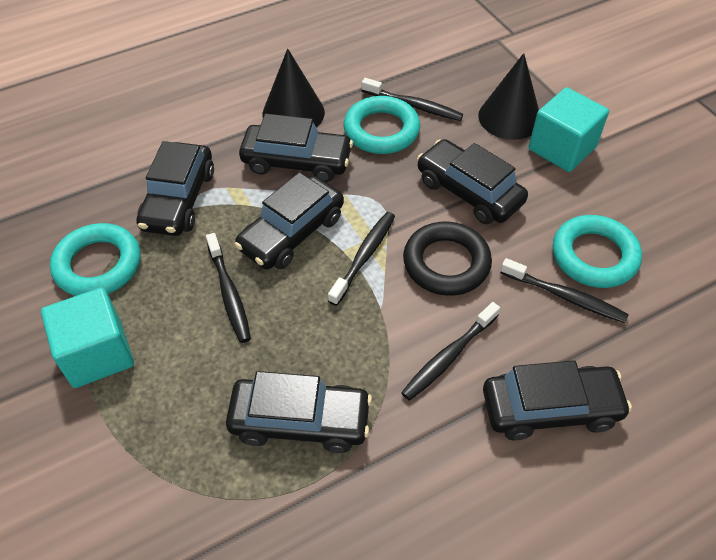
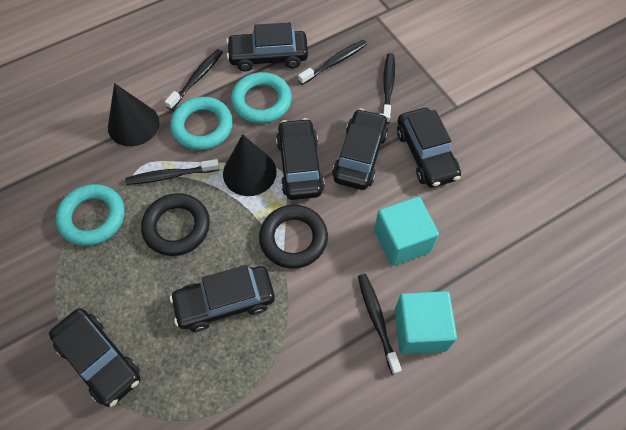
black ring: [403,222,492,296] = 1 -> [141,193,210,256] [259,205,328,269] = 2

